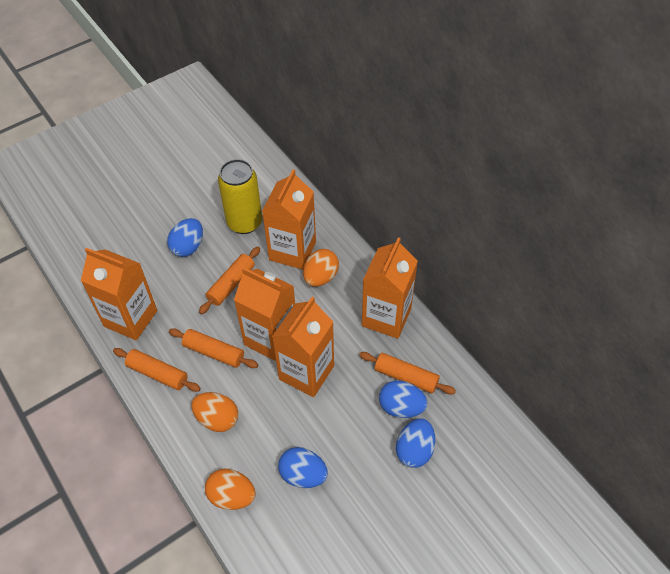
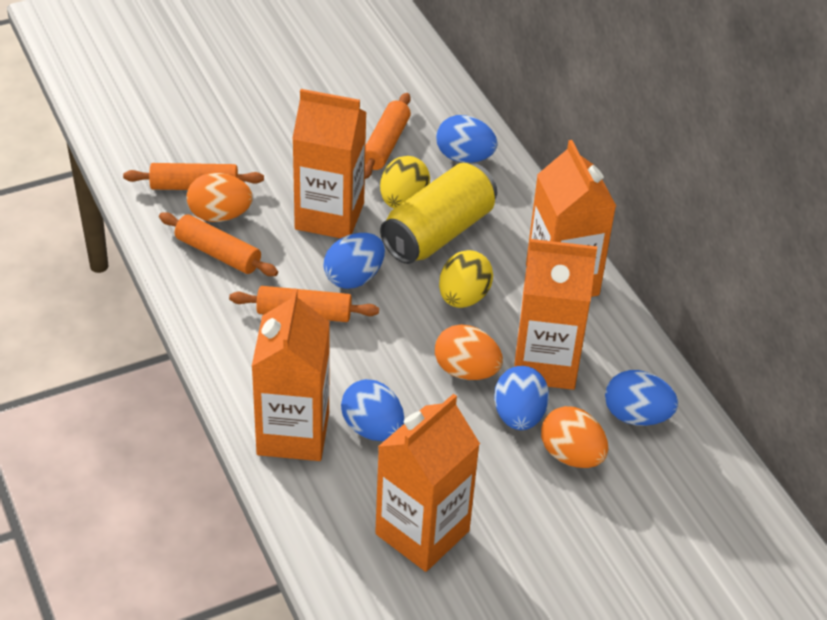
blue egg: [167,218,203,257] [278,447,328,488] [379,380,427,418] [396,418,435,468] = 4 -> [324,233,385,289] [341,379,404,441] [436,115,498,163] [494,366,549,430] [605,370,678,426] = 5
yellow egg: none = 0 -> [380,156,430,209] [439,250,493,308] = 2

